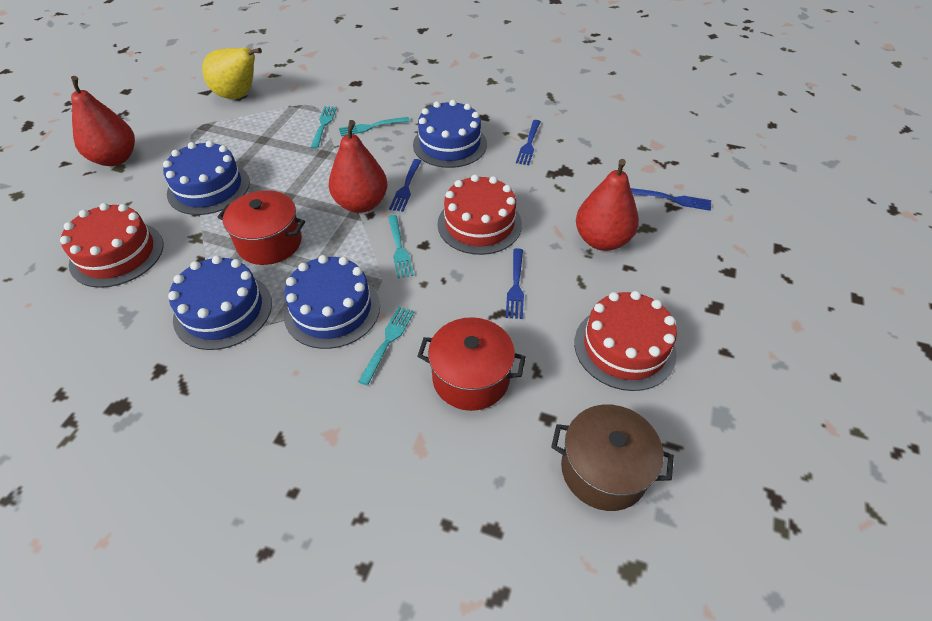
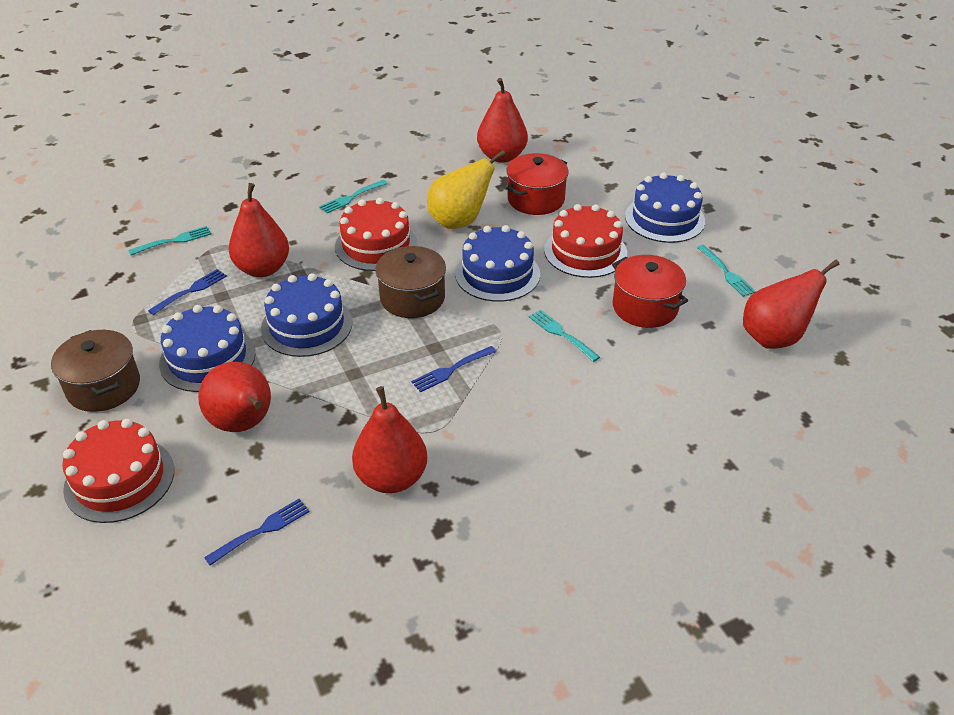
blue fork: [389,159,421,212] [505,248,524,319] [516,120,541,165] [631,188,711,211] = 4 -> [148,269,227,315] [204,499,310,566] [411,346,496,392] = 3
brown pot: [551,405,674,511] = 1 -> [51,330,140,412] [375,246,446,318] = 2
red pear: [71,76,135,166] [329,120,387,213] [576,159,639,251] = 3 -> [198,362,271,432] [228,183,289,277] [352,386,427,493] [477,78,528,163] [743,260,840,349] = 5

